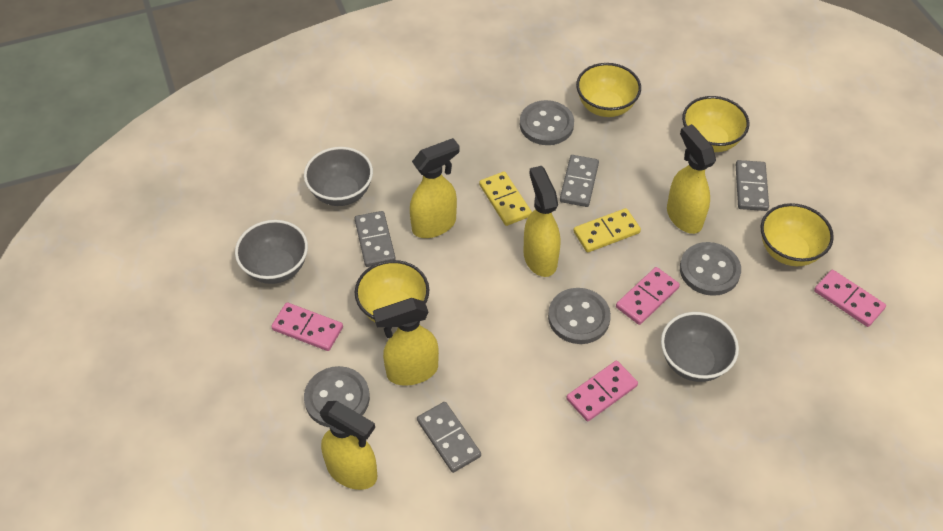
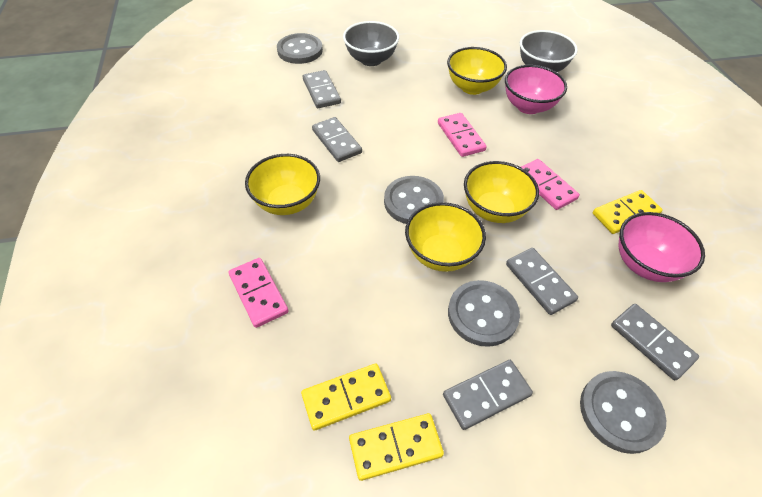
grey bowl: [235,220,308,284] [304,147,373,206] [661,312,739,382] = 3 -> [343,21,399,66] [520,30,578,72] = 2
grey domino: [354,211,396,267] [417,402,481,473] [560,155,599,207] [735,160,769,211] = 4 -> [303,70,341,108] [312,117,362,162] [443,360,533,430] [506,248,578,315] [611,304,699,380] = 5
pink bowl: none = 0 -> [505,65,567,114] [619,212,705,282] = 2
pink domino: [271,302,343,351] [566,361,638,421] [616,267,680,325] [814,270,886,327] = 4 -> [228,258,288,328] [438,113,487,157] [521,159,580,210] = 3
yellow domino: [479,171,532,226] [573,208,641,253] = 2 -> [301,364,391,431] [349,413,444,481] [593,190,663,234] = 3
yellow spray bottle: [320,401,377,490] [373,298,439,386] [410,138,460,238] [523,166,560,277] [667,124,716,234] = 5 -> none = 0

